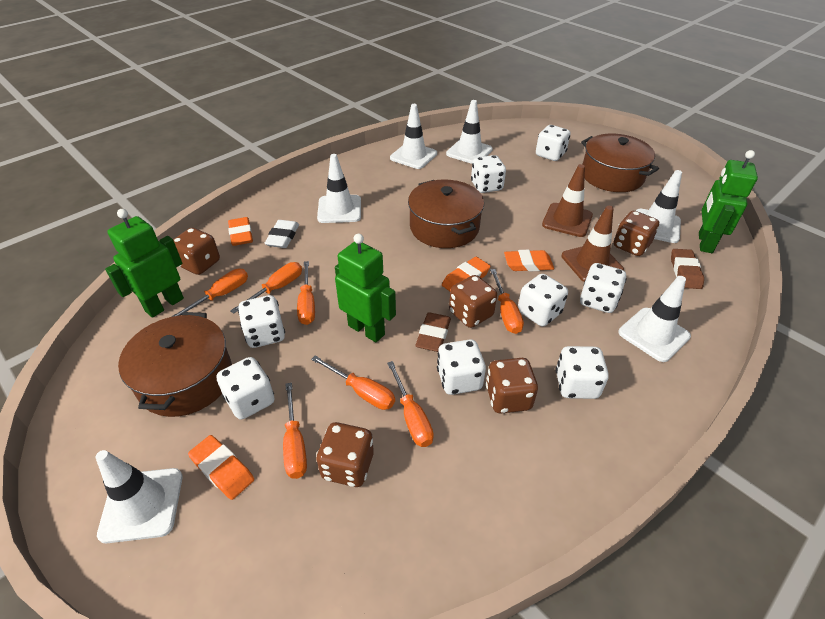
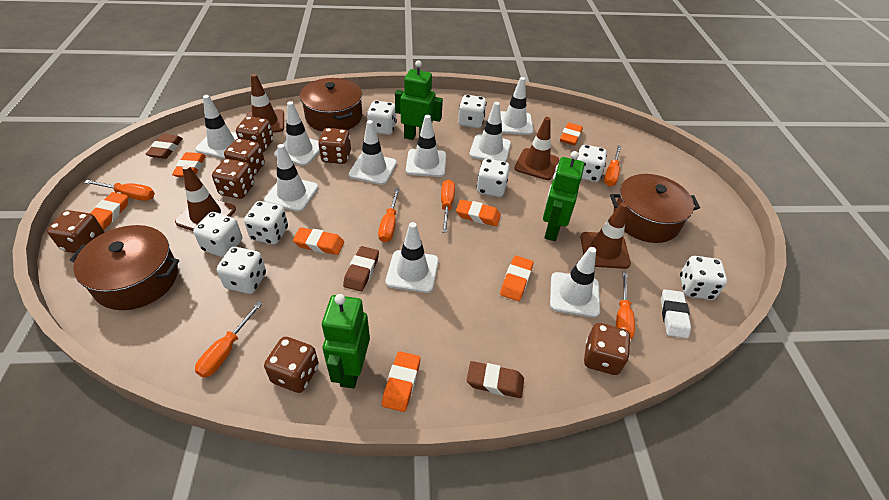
brown dice: [173,228,220,275] [316,422,374,487] [449,275,497,328] [486,358,538,414] [614,211,659,256] = 5 -> [47,210,105,253] [212,159,254,199] [224,138,265,176] [236,116,273,152] [264,337,319,393] [318,128,351,164] [584,323,631,375] = 7
brown eraser: [415,312,451,352] [671,249,704,289] = 2 -> [145,134,183,159] [343,246,379,292] [467,361,524,398] = 3
brown traffic cone: [542,164,593,237] [561,206,624,282] = 2 -> [175,165,236,231] [246,74,284,133] [514,117,559,180] [580,202,631,269] = 4
orange eraser: [188,435,254,500] [228,217,253,246] [442,257,490,291] [504,250,554,271] = 4 -> [90,192,128,230] [172,152,206,177] [293,227,344,255] [382,351,420,412] [456,199,501,226] [500,256,533,301] [560,123,583,146] = 7
orange screwdriver: [172,269,248,317] [230,262,302,314] [283,383,307,479] [297,261,315,325] [311,356,395,410] [387,361,434,447] [490,269,524,334] = 7 -> [84,180,155,201] [195,302,263,378] [378,188,400,242] [441,180,455,233] [604,145,621,186] [616,273,635,340] = 6
white traffic cone: [96,450,183,543] [317,154,361,223] [390,104,437,169] [446,100,493,164] [619,276,691,362] [636,170,682,243] = 6 -> [195,95,238,159] [264,144,318,212] [274,101,320,166] [349,120,397,185] [386,222,439,293] [406,115,446,177] [469,102,511,162] [500,77,534,135] [550,247,600,318] = 9

